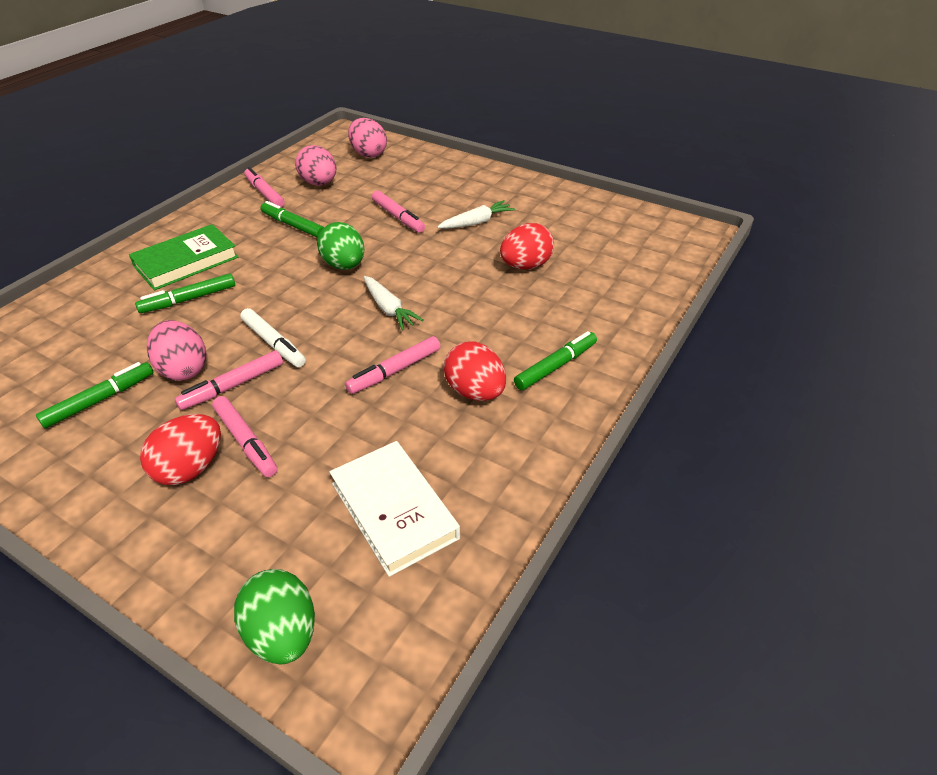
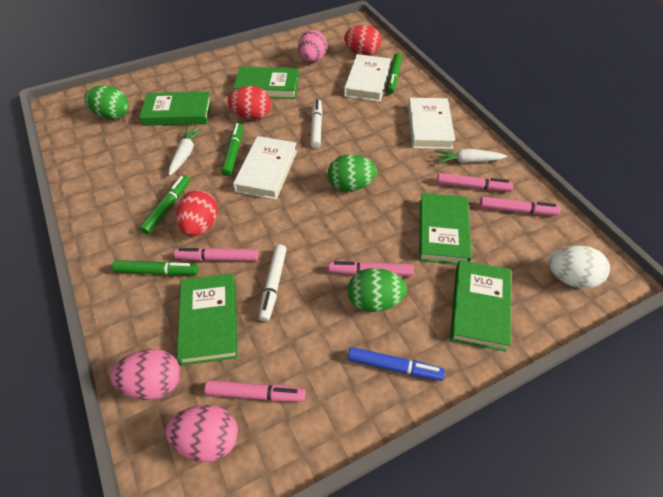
blue marker: none = 0 -> [348,347,445,381] = 1
green book: [129,224,238,290] = 1 -> [140,91,212,126] [177,273,238,366] [233,66,299,99] [419,193,472,265] [450,260,511,352] = 5
green egg: [234,569,315,664] [317,222,364,270] = 2 -> [84,85,129,119] [328,154,377,192] [348,268,407,312] = 3
white book: [329,441,460,577] = 1 -> [233,136,297,200] [344,54,391,102] [408,98,455,149] = 3
white egg: none = 0 -> [549,246,610,289] = 1
white marker: [240,308,306,367] = 1 -> [259,244,287,322] [311,99,322,148] = 2

